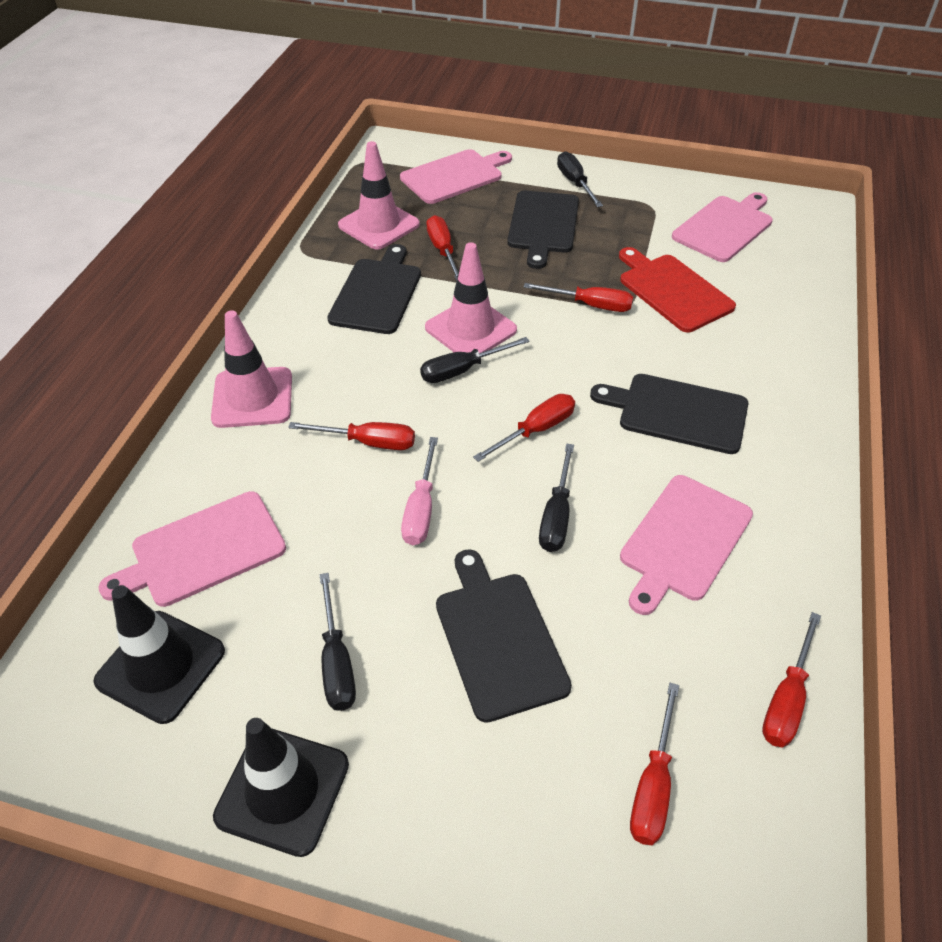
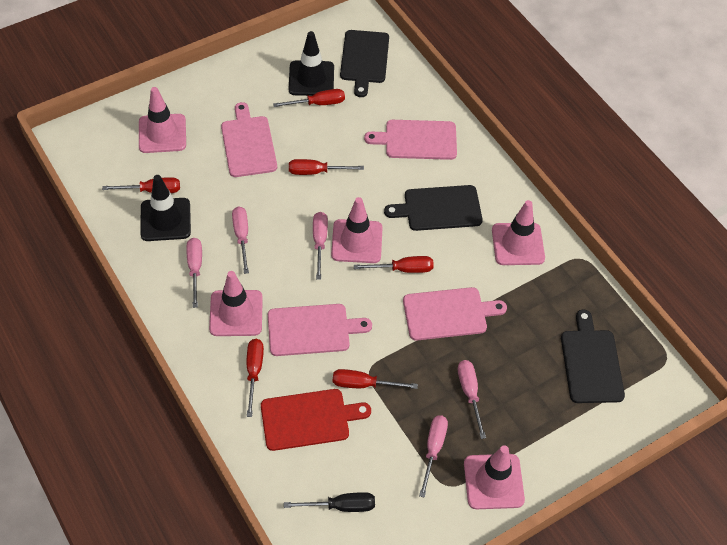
black cutting board: [327,244,421,334] [436,549,572,723] [507,191,579,269] [590,374,748,454] = 4 -> [340,30,389,97] [384,185,483,231] [561,309,625,403] = 3
black screwdriver: [320,573,356,711] [420,337,530,383] [539,444,574,552] [557,151,603,207] = 4 -> [284,492,375,512] = 1
pink screwdriver: [401,437,438,545] = 1 -> [186,238,202,308] [232,206,249,274] [313,212,328,280] [419,415,448,498] [458,360,486,439] = 5
pink traffic cone: [211,310,292,428] [338,141,420,250] [425,242,517,353] = 3 -> [139,87,186,153] [209,271,263,336] [331,197,383,263] [464,445,525,509] [492,200,545,265] = 5

